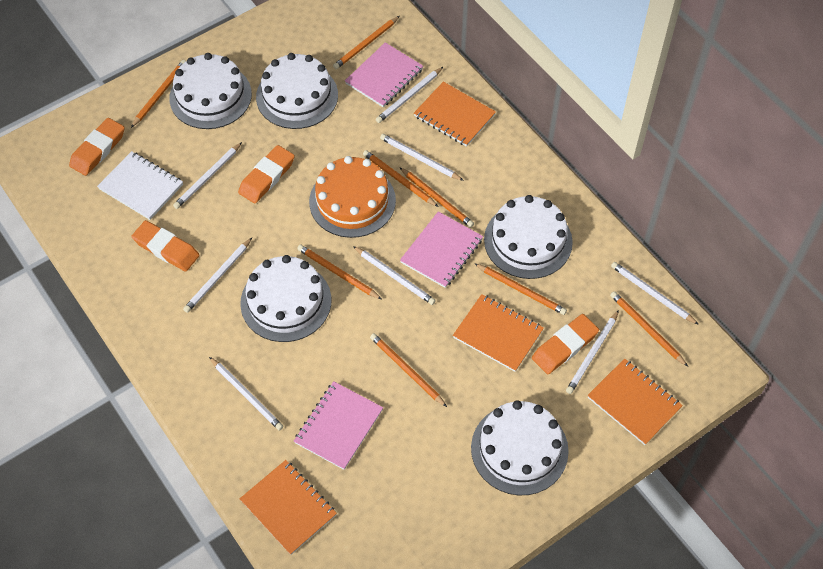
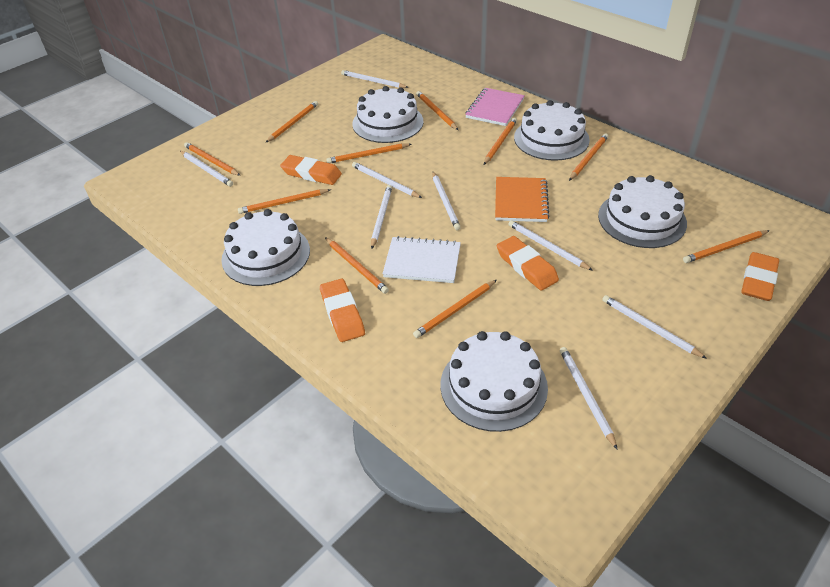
orange cake: [309,156,396,238] = 1 -> none = 0
orange notebook: [240,460,337,555] [414,81,496,147] [453,294,544,372] [587,358,683,445] = 4 -> [495,177,550,222] = 1
orange pencil: [131,60,186,128] [297,245,381,299] [333,16,400,69] [363,150,438,207] [370,333,447,407] [399,167,474,228] [474,263,567,315] [610,291,688,367] = 8 -> [184,142,241,176] [238,189,331,214] [265,101,318,143] [325,237,389,294] [326,143,411,163] [413,280,497,338] [416,91,458,130] [484,118,517,165] [569,133,608,181] [683,230,770,263] = 10
pink notebook: [294,381,383,470] [345,42,423,107] [400,211,483,288] = 3 -> [465,88,525,126] = 1

